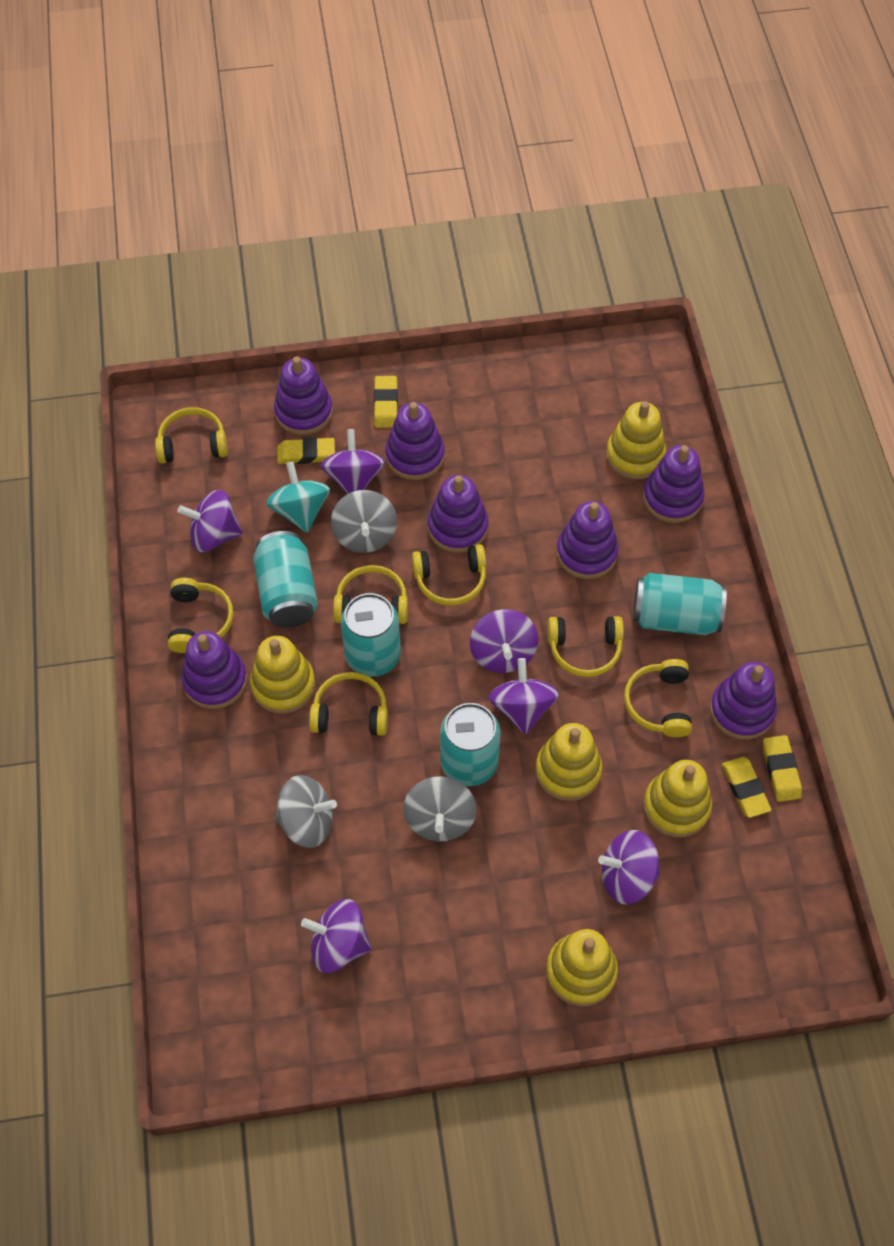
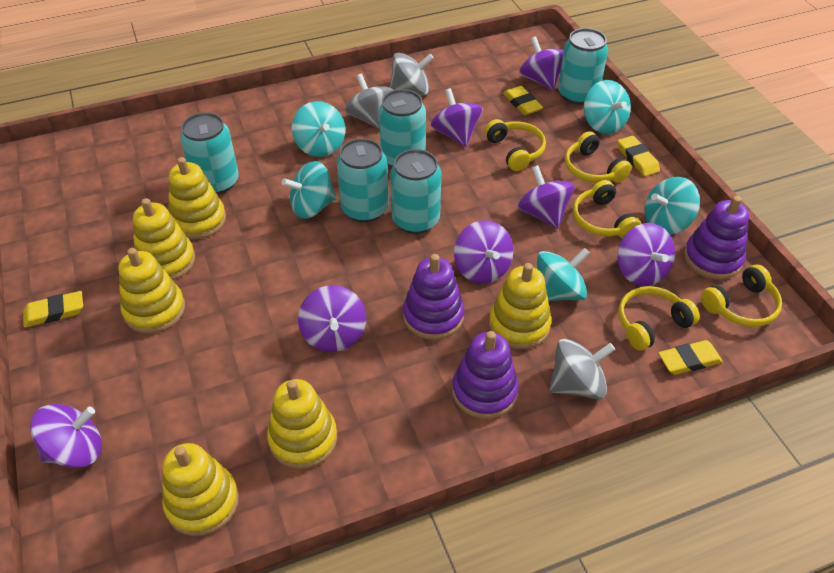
purple spinning top: [177,490,243,552] [301,899,371,973] [320,429,385,494] [470,609,539,673] [488,658,559,735] [598,830,660,904] = 6 -> [30,404,102,468] [298,285,366,352] [431,88,482,147] [454,220,514,284] [518,165,575,229] [519,36,564,90] [617,223,675,286] = 7
purple stacking toy: [181,631,247,709] [274,356,333,435] [385,402,445,480] [428,475,488,553] [556,501,619,579] [643,445,704,523] [710,662,777,740] = 7 -> [403,254,464,340] [452,331,519,419] [684,196,749,280] = 3
turquoise can: [253,531,318,628] [341,593,401,677] [440,703,501,786] [633,573,727,635] = 4 -> [180,112,239,195] [337,138,389,223] [379,89,426,167] [390,149,441,234] [558,28,608,105] = 5
turquoise spinning top: [266,461,330,533] = 1 -> [282,161,336,219] [292,101,345,157] [537,248,590,301] [584,80,631,134] [644,177,700,235] = 5
yellow headphones: [155,407,228,463] [168,578,234,653] [309,672,388,736] [333,565,408,624] [412,544,486,605] [548,616,624,677] [624,659,692,737] = 7 -> [484,119,546,171] [565,131,632,183] [573,180,641,238] [619,286,700,351] [701,265,782,327] = 5
yellow stacking toy: [250,636,315,714] [535,723,602,801] [546,929,618,1006] [606,401,666,479] [643,760,712,838] = 5 -> [119,248,185,334] [133,198,195,280] [162,443,239,536] [168,157,226,239] [267,379,337,469] [489,263,552,349] = 6

